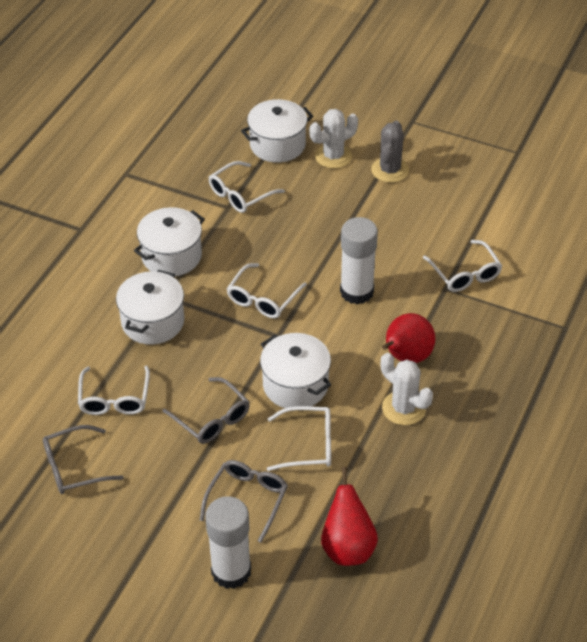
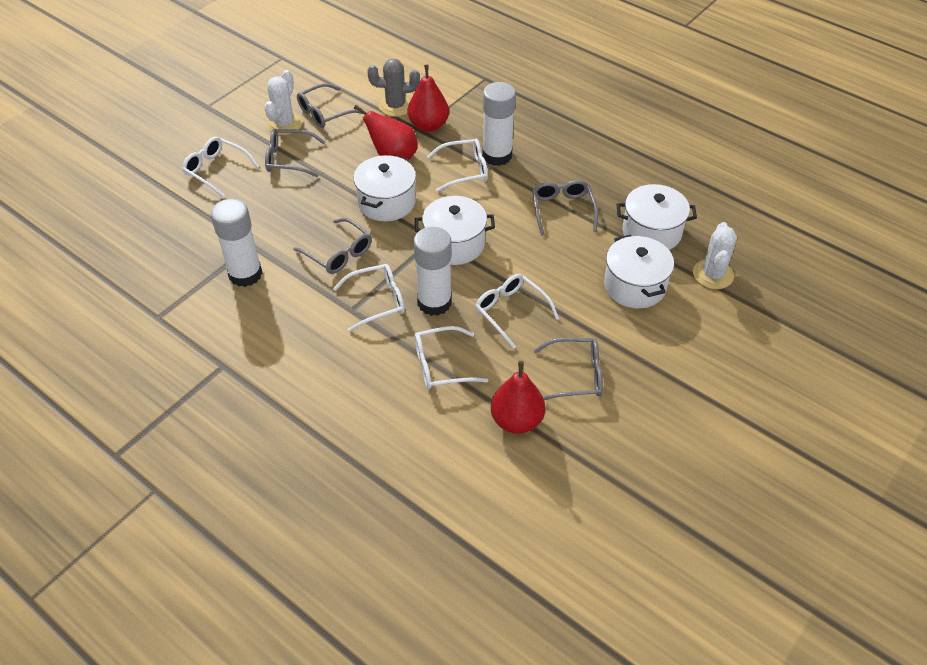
grey glasses: [43,425,124,494] [162,377,250,444] [199,460,288,543] = 3 -> [265,129,325,177] [293,218,372,274] [297,83,363,128] [532,180,598,236] [534,338,603,400] = 5
red pear: [321,467,378,566] [382,313,436,363] = 2 -> [354,105,418,160] [407,64,449,132] [491,361,545,434] = 3
white glue stick: [205,496,251,589] [340,217,378,305] = 2 -> [211,199,263,287] [413,227,452,316] [482,82,516,166] = 3

